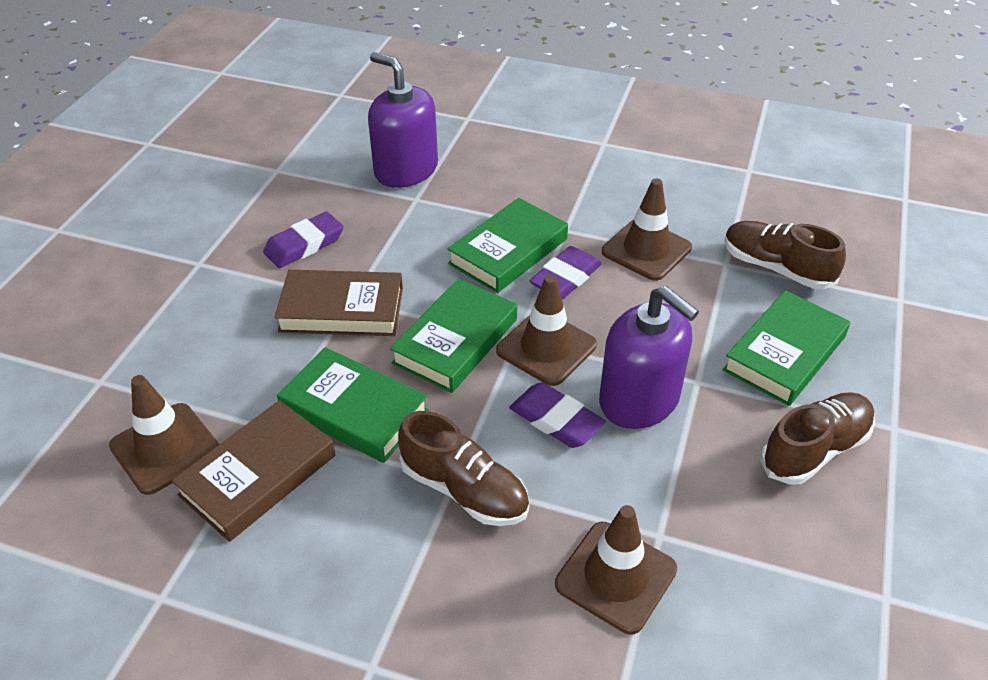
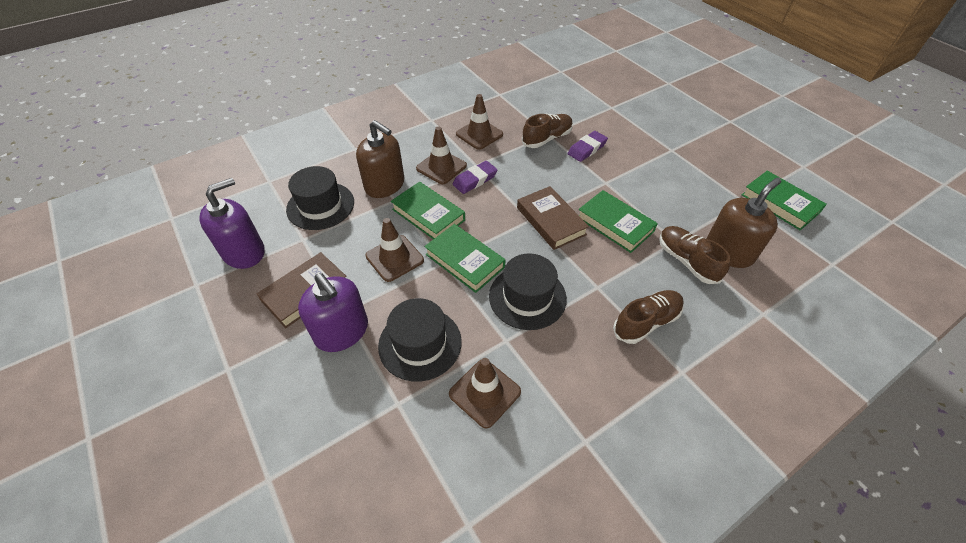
black hat: none = 0 -> [286,166,354,230] [378,298,462,382] [489,253,567,330] = 3
brown soap dispenser: none = 0 -> [356,120,404,198] [707,177,781,268] = 2
purple eraser: [263,211,344,268] [509,382,606,448] [530,246,602,299] = 3 -> [453,161,498,194] [568,131,608,162] = 2

